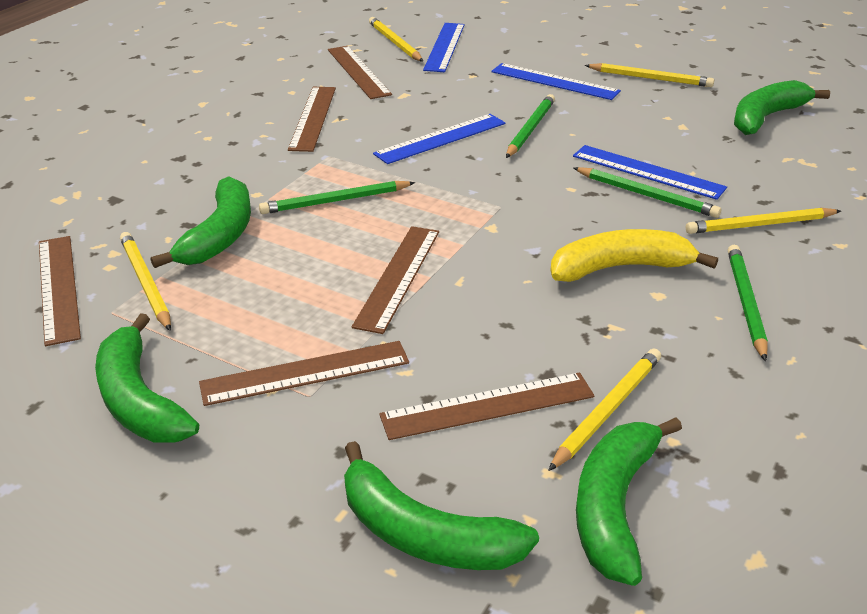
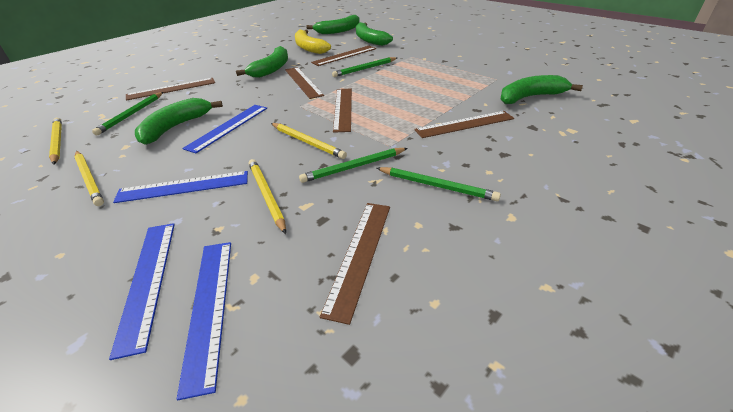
yellow pencil: [120,232,171,331] [369,17,423,62] [548,348,661,471] [585,63,714,87] [686,208,841,234] = 5 -> [49,118,62,165] [74,151,104,206] [249,159,286,234] [271,123,347,159] = 4

